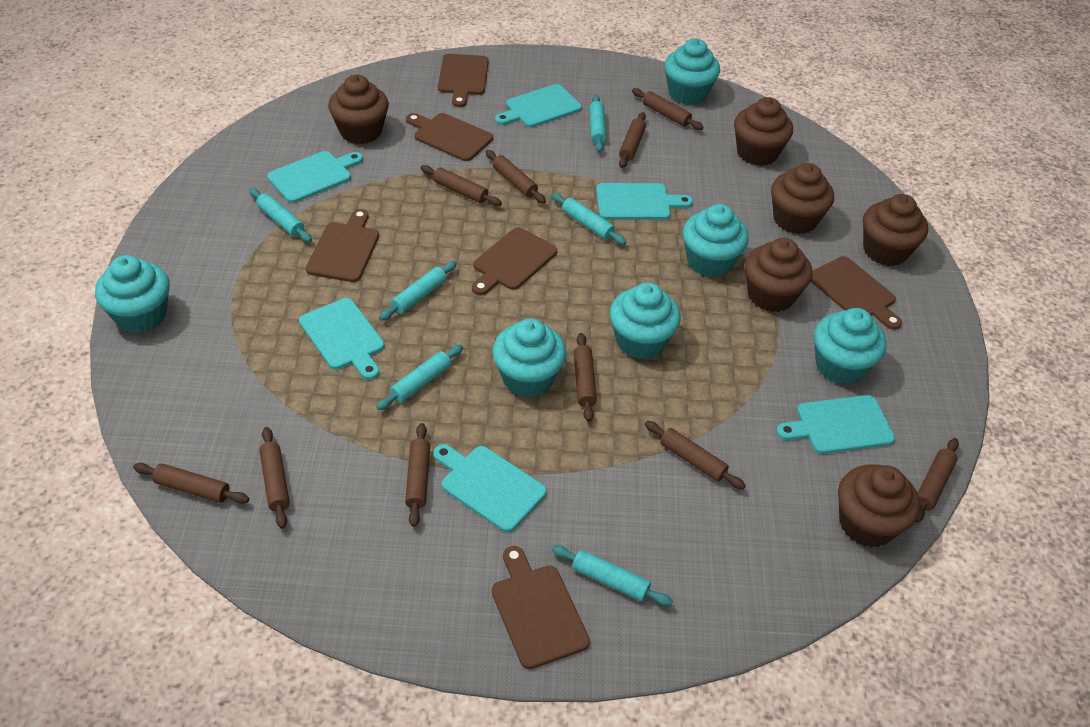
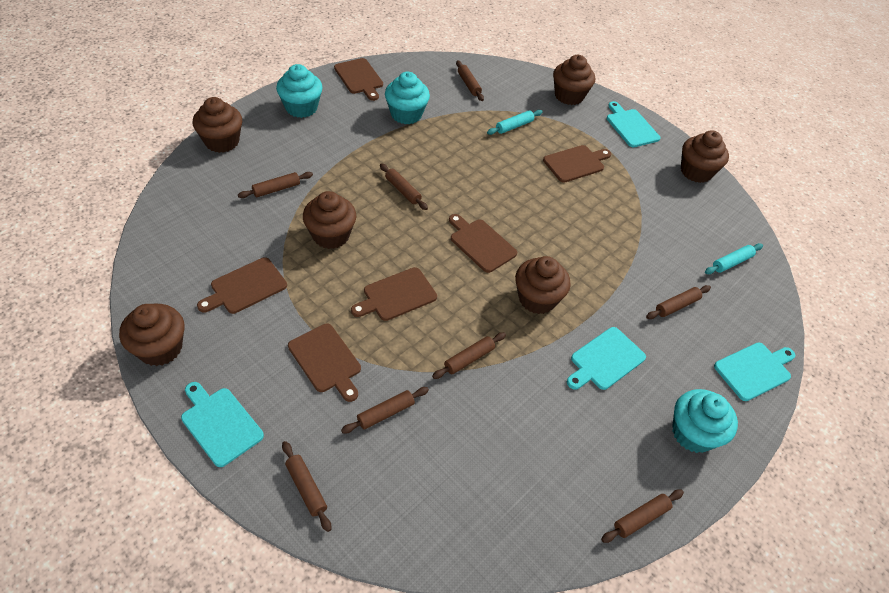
brown rolling pin: [133,463,249,504] [259,427,290,529] [405,423,430,527] [421,165,502,206] [486,150,546,204] [574,333,597,422] [619,112,646,168] [632,88,704,130] [645,421,746,489] [915,438,959,523] = 10 -> [238,172,313,198] [282,441,331,532] [341,387,429,433] [380,163,428,210] [432,332,506,379] [456,60,484,101] [601,490,684,543] [646,285,711,319] = 8
turquoise cupcake: [95,255,170,333] [492,319,566,397] [610,283,681,359] [664,39,720,105] [683,204,749,278] [814,308,886,385] = 6 -> [276,64,323,118] [385,72,430,124] [672,389,738,453] = 3
turquoise cutting board: [267,151,363,203] [299,298,384,380] [433,444,547,532] [495,84,582,127] [596,183,693,220] [776,395,895,454] = 6 -> [181,382,264,467] [567,327,646,390] [607,101,660,147] [714,342,795,401] = 4
turquoise rolling pin: [249,188,312,242] [377,345,463,410] [379,261,457,321] [552,193,627,245] [552,545,673,606] [589,95,606,152] = 6 -> [487,110,543,135] [705,243,763,274] = 2

